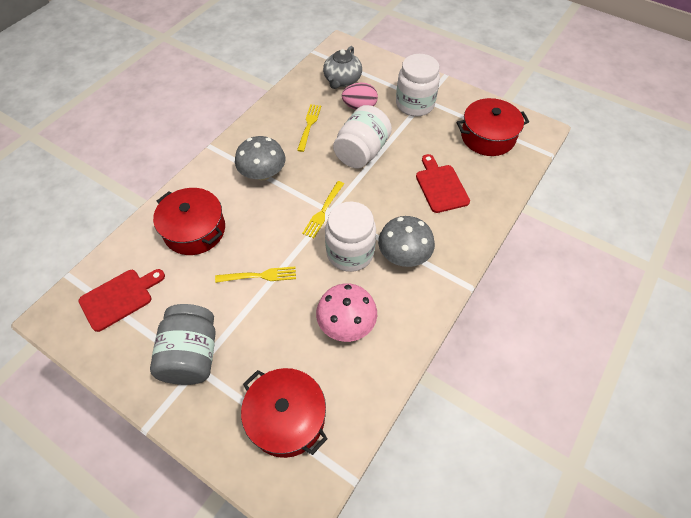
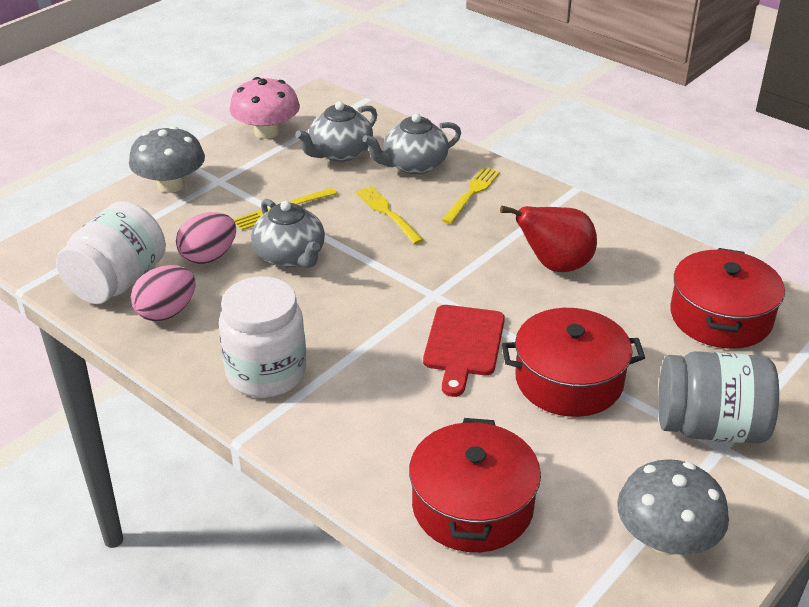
grey teapot: [323,46,362,89] = 1 -> [251,199,325,268] [295,101,377,162] [363,113,461,174] = 3
pink egg: [342,83,378,110] = 1 -> [131,265,196,322] [176,212,236,264] = 2
red cutting board: [79,269,165,332] [416,154,470,213] = 2 -> [423,305,505,397] = 1
red pear: none = 0 -> [500,206,597,272] = 1
white jar: [325,202,376,272] [333,105,392,168] [396,54,440,116] = 3 -> [56,201,166,304] [219,277,307,398] = 2

